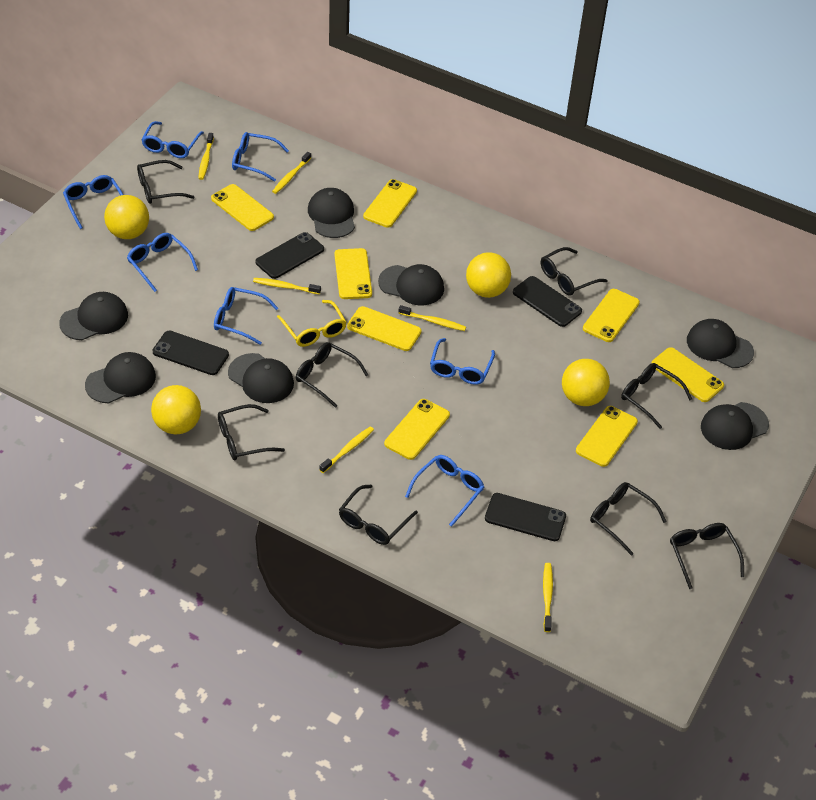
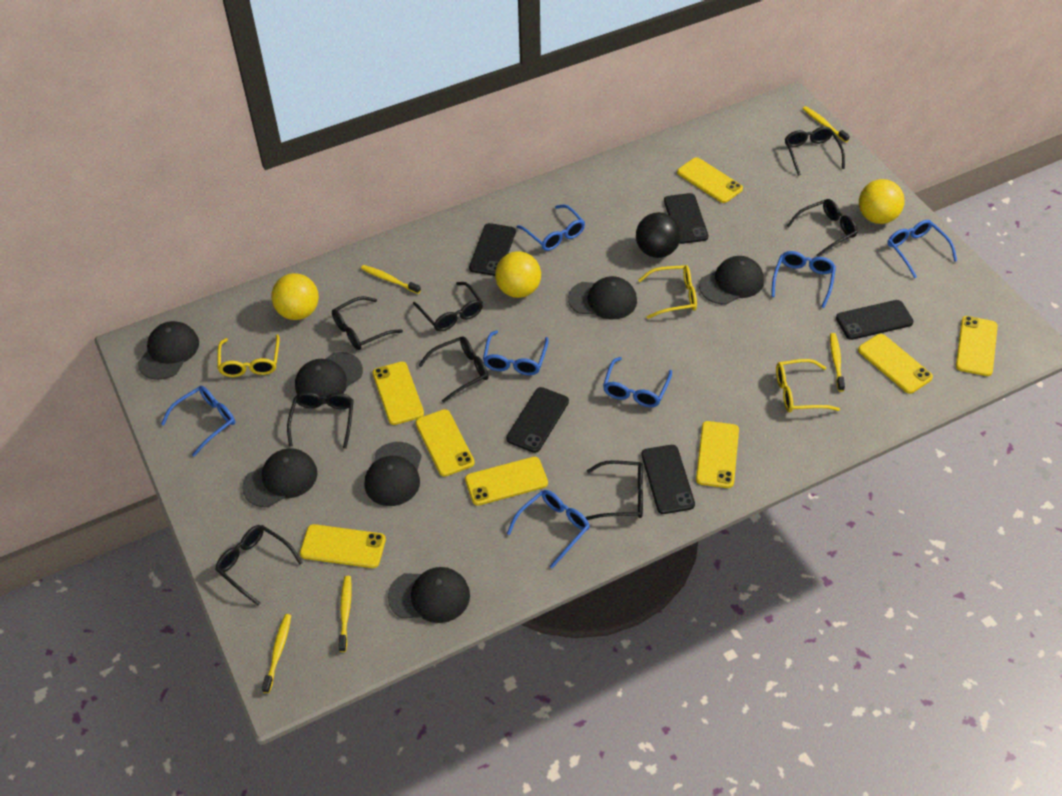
black ball: none = 0 -> [636,212,681,258] = 1
black phone: [153,331,229,375] [255,232,324,279] [485,493,566,541] [513,276,582,327] = 4 -> [469,223,516,276] [506,387,569,453] [641,445,695,514] [664,193,708,244] [836,300,913,340] = 5
yellow ball: [104,195,149,239] [151,385,201,434] [466,252,511,298] [562,359,610,406] = 4 -> [271,273,319,320] [495,251,541,298] [859,179,904,224] = 3
yellow glasses: [277,300,347,347] = 1 -> [217,334,280,377] [638,265,697,319] [776,359,840,413] = 3
yellow toothbrush: [198,133,214,180] [253,278,321,294] [272,152,311,194] [319,426,374,473] [398,305,466,331] [543,563,553,632] = 6 -> [262,614,291,693] [338,576,352,652] [361,265,421,294] [802,106,850,142] [830,333,845,392] = 5

